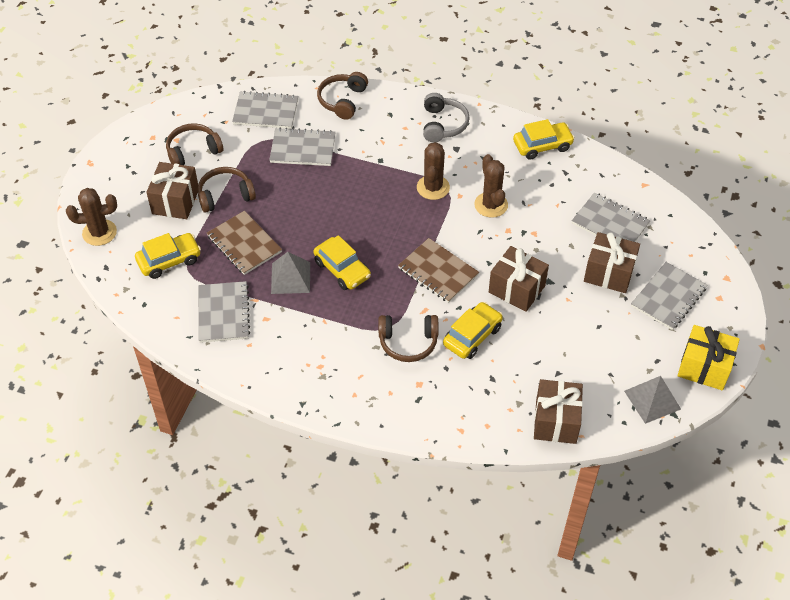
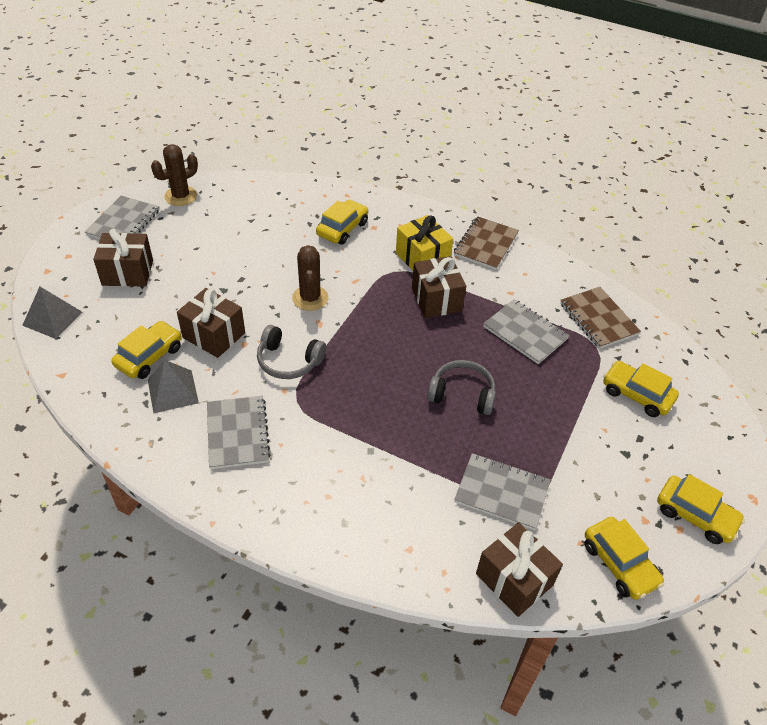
brown cactus: [66,188,117,246] [417,142,450,200] [474,154,508,218] = 3 -> [151,144,198,206] [292,245,329,311] = 2
brown headphones: [166,123,223,165] [198,167,256,213] [317,72,368,120] [379,315,438,362] = 4 -> none = 0
grey headphones: [423,93,469,142] = 1 -> [257,325,326,379] [427,360,496,415] = 2
grey notebook: [198,281,250,343] [232,91,298,129] [269,127,336,166] [572,192,651,242] [631,262,707,330] = 5 -> [85,196,159,239] [207,396,271,469] [454,453,550,530] [483,299,570,364] = 4
yellow car: [135,233,201,279] [313,235,371,290] [443,302,503,359] [513,119,575,160] = 4 -> [111,321,182,379] [316,200,368,245] [585,517,664,600] [603,361,679,417] [657,474,745,544] = 5

